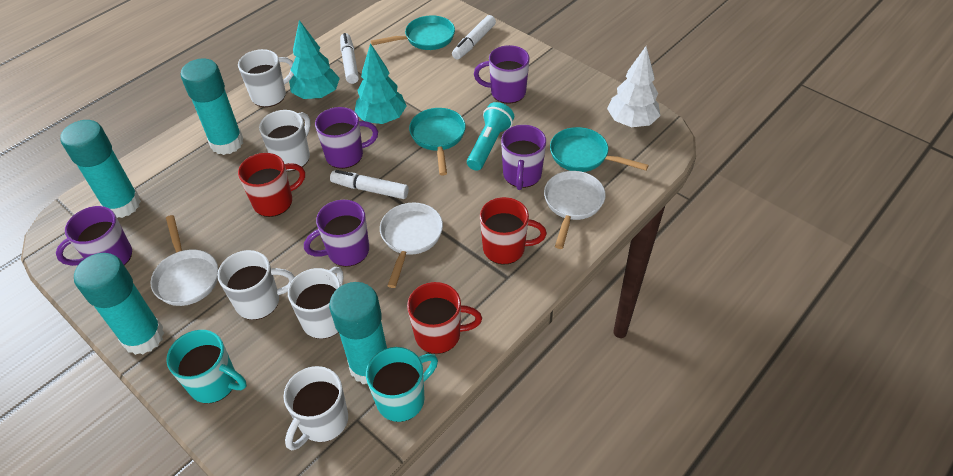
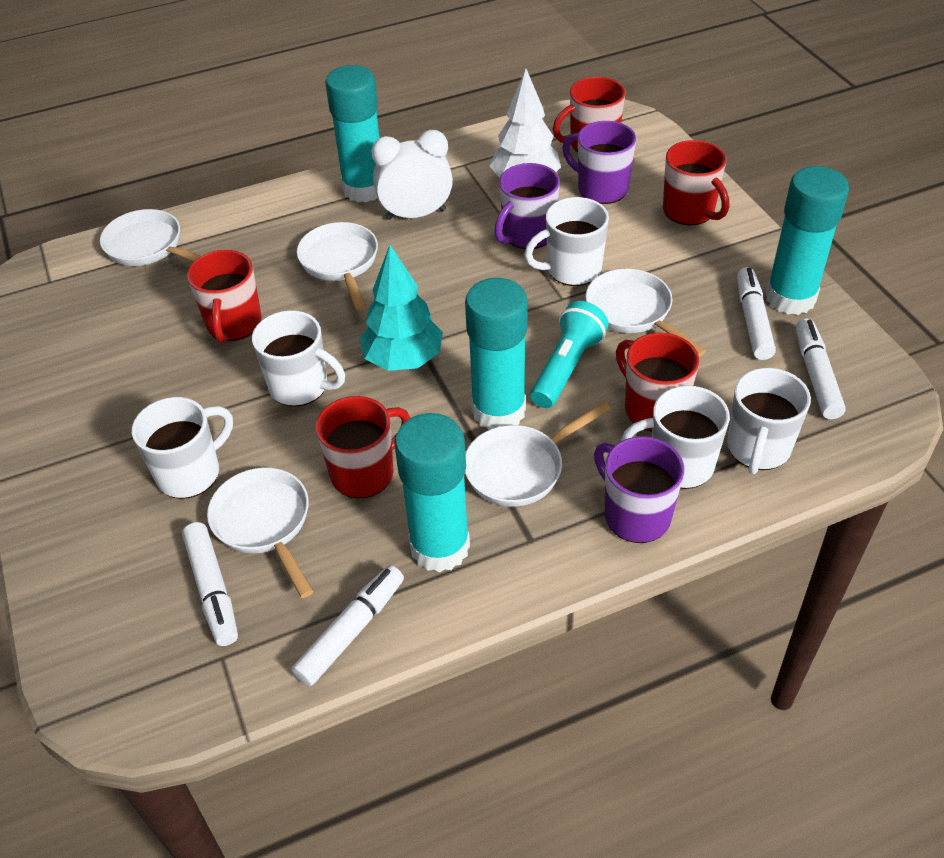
purple mug: [56,206,132,266] [304,200,369,267] [315,107,378,169] [474,45,530,104] [501,125,546,190] = 5 -> [494,163,560,249] [562,121,636,204] [594,436,684,543] = 3
red mug: [238,153,305,217] [407,282,482,354] [480,197,547,265] = 3 -> [187,250,262,343] [316,396,410,499] [553,77,625,152] [616,332,699,431] [663,140,729,225] = 5
turquoise mug: [166,330,247,403] [366,347,438,422] = 2 -> none = 0
turquoise pan: [371,15,455,50] [409,108,466,176] [550,127,649,172] = 3 -> none = 0
turquoise tree: [289,20,340,99] [355,43,407,124] = 2 -> [359,245,443,371] = 1
white clock: none = 0 -> [372,130,453,220] = 1
white marker: [330,170,409,199] [340,33,359,84] [452,15,496,60] = 3 -> [182,522,238,646] [292,565,404,686] [737,267,776,360] [796,319,846,419] = 4
white pan: [151,215,218,306] [380,203,443,288] [544,171,606,249] = 3 -> [100,209,201,266] [207,467,314,598] [297,222,378,310] [465,402,611,507] [585,269,706,356] = 5

